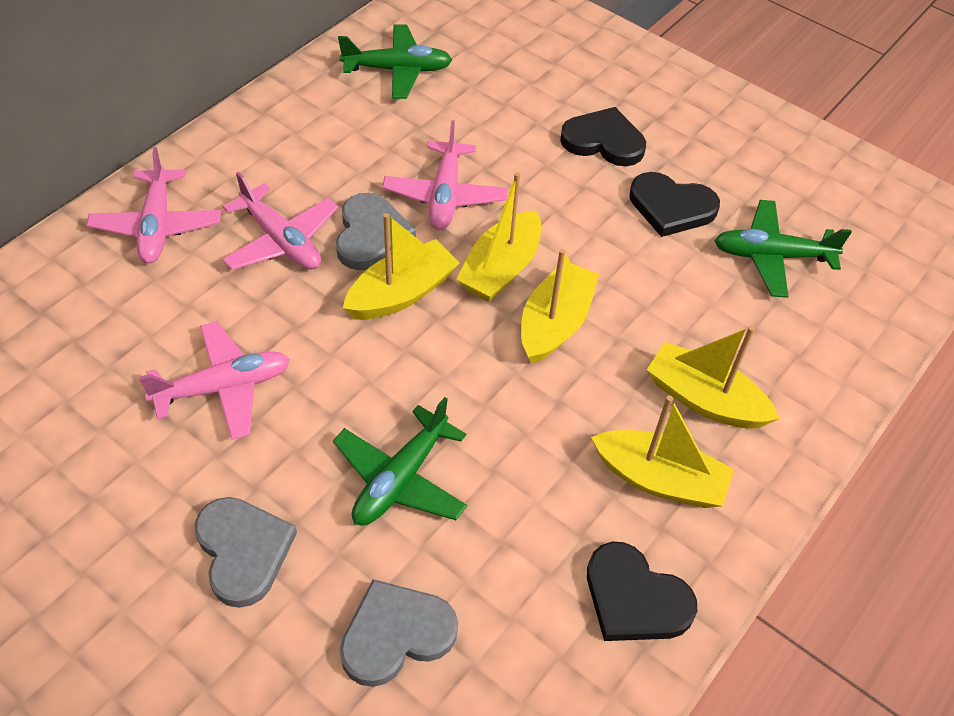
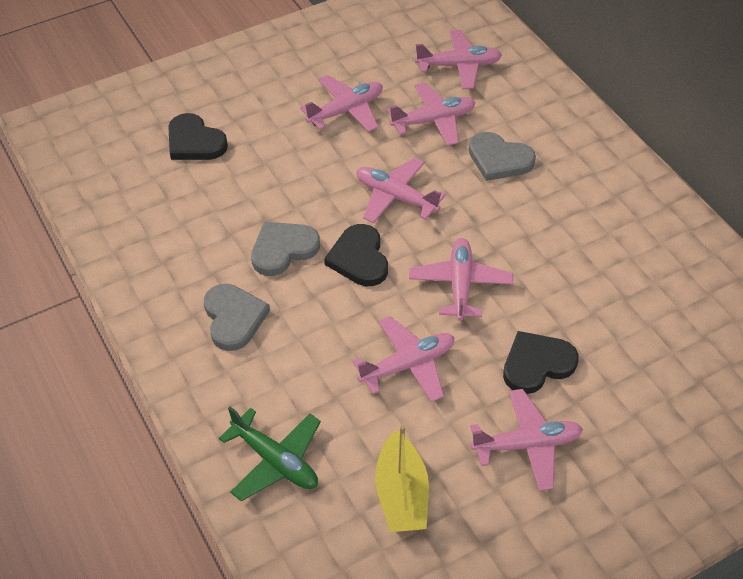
green plane: [333,397,467,526] [338,24,452,99] [714,200,852,298] = 3 -> [219,407,321,501] = 1
pink plane: [87,147,221,263] [139,321,290,440] [222,172,338,270] [382,120,508,230] = 4 -> [300,75,383,132] [352,316,455,402] [357,157,446,223] [387,82,476,146] [409,238,513,321] [415,30,502,89] [470,389,583,491] = 7
yellow boat: [343,213,460,320] [456,172,541,302] [521,249,599,364] [591,395,734,508] [647,326,780,429] = 5 -> [375,425,429,532] = 1

